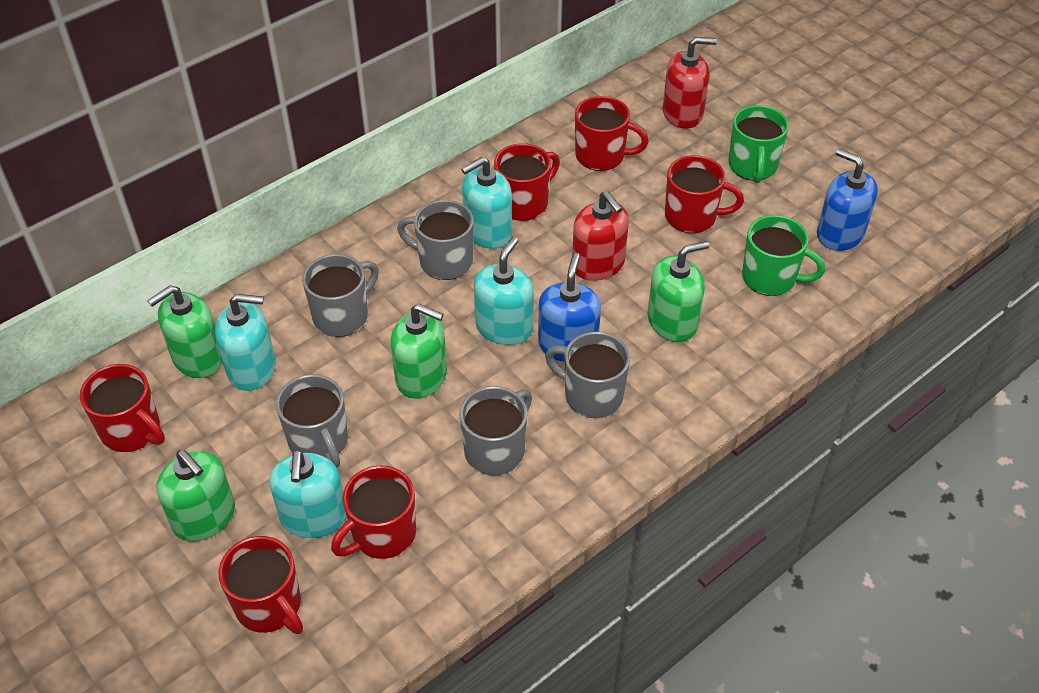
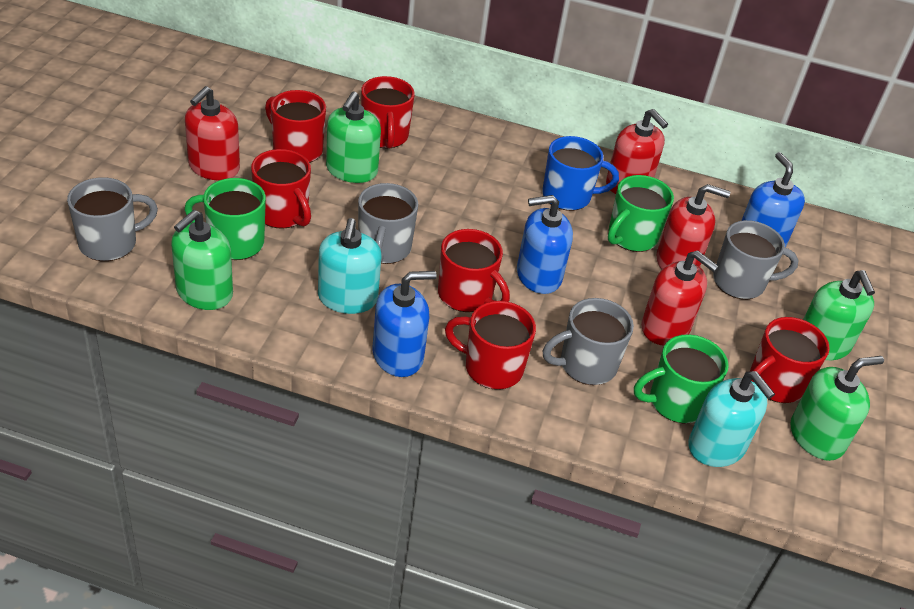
blue mug: none = 0 -> [542,136,619,211] = 1
blue soap dispenser: [538,253,601,362] [817,149,878,251] = 2 -> [373,271,437,377] [517,195,573,294] [741,152,805,247] = 3
green mug: [728,105,789,183] [742,215,825,296] = 2 -> [184,178,266,260] [608,175,674,252] [634,334,729,424] = 3
grey mug: [276,374,348,467] [302,254,379,337] [397,200,474,280] [459,386,532,475] [545,332,630,418] = 5 -> [67,177,158,261] [358,183,418,264] [543,298,634,385] [713,220,798,299] = 4
red soap dispenser: [572,191,629,281] [663,37,717,128] = 2 -> [185,86,240,180] [606,109,668,194] [641,250,719,346] [657,184,730,270] = 4
turquoise soap dispenser: [215,294,276,391] [269,449,346,538] [461,157,512,249] [474,237,534,345] = 4 -> [318,218,381,314] [688,371,775,467] = 2

